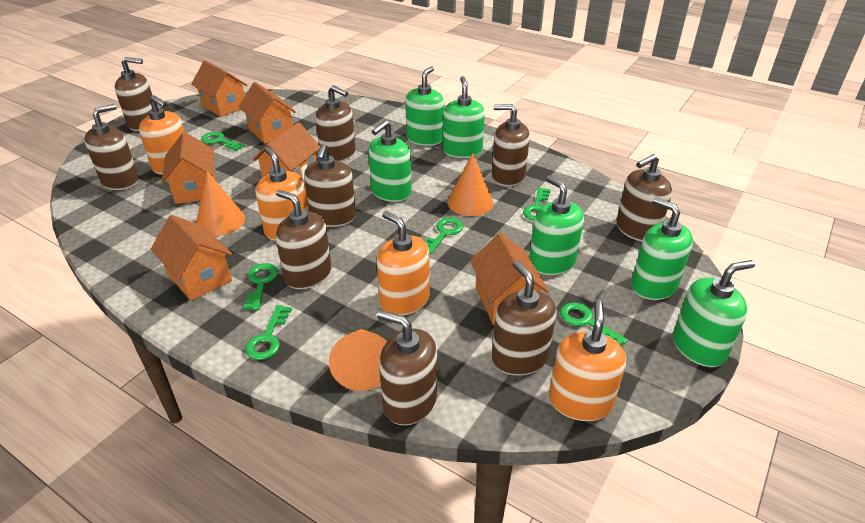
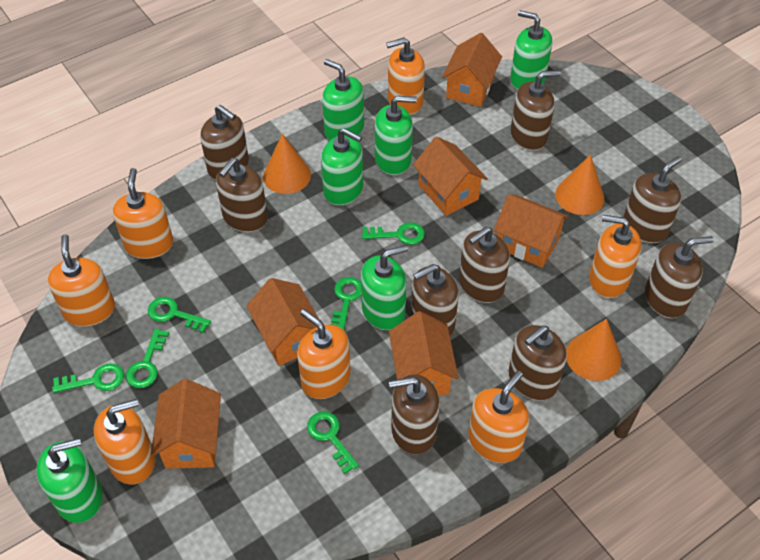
orange soap dispenser: [139,95,184,174] [256,147,309,241] [377,211,430,316] [549,300,626,421] = 4 -> [48,234,115,327] [94,399,155,485] [113,168,173,259] [297,309,351,399] [386,38,425,115] [468,371,529,463] [589,215,642,298] = 7

